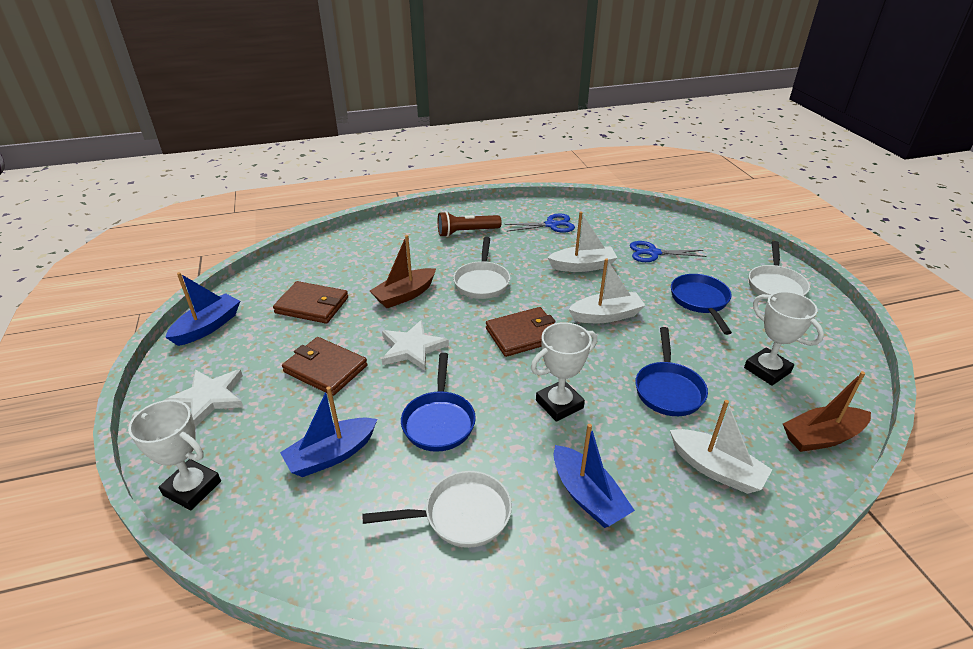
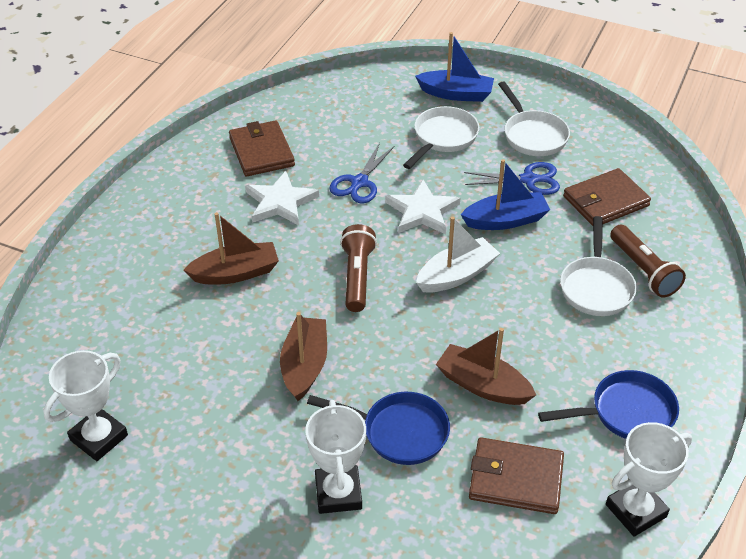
blue boat: [165,272,240,346] [280,387,377,477] [553,424,635,528] = 3 -> [415,32,494,102] [461,159,550,230] = 2
blue pan: [401,353,476,452] [635,327,708,416] [671,274,732,335] = 3 -> [307,392,450,465] [538,370,679,439] = 2
brown boat: [370,235,436,308] [783,371,871,452] = 2 -> [183,212,279,285] [280,312,327,401] [436,328,536,405] = 3
brown flashlight: [438,211,502,237] = 1 -> [340,224,377,312] [610,225,686,298] = 2
white boat: [547,211,618,272] [568,258,646,323] [670,400,772,494] = 3 -> [416,216,500,293] = 1

